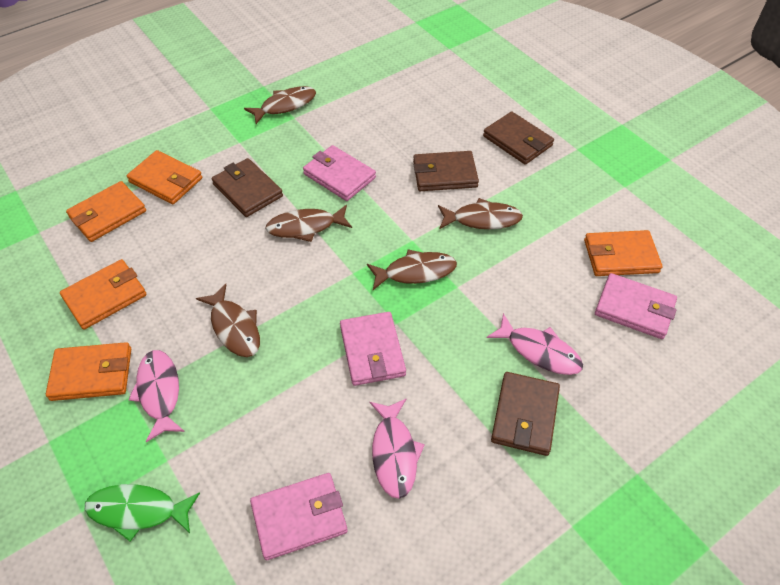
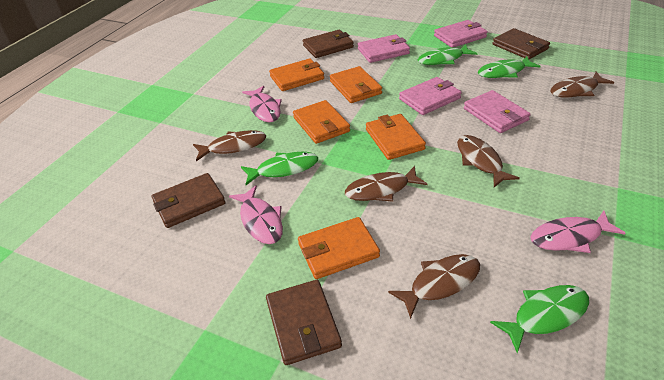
green fish: [85,484,200,542] = 1 -> [241,152,318,185] [418,44,478,65] [478,56,541,78] [490,285,589,353] = 4

